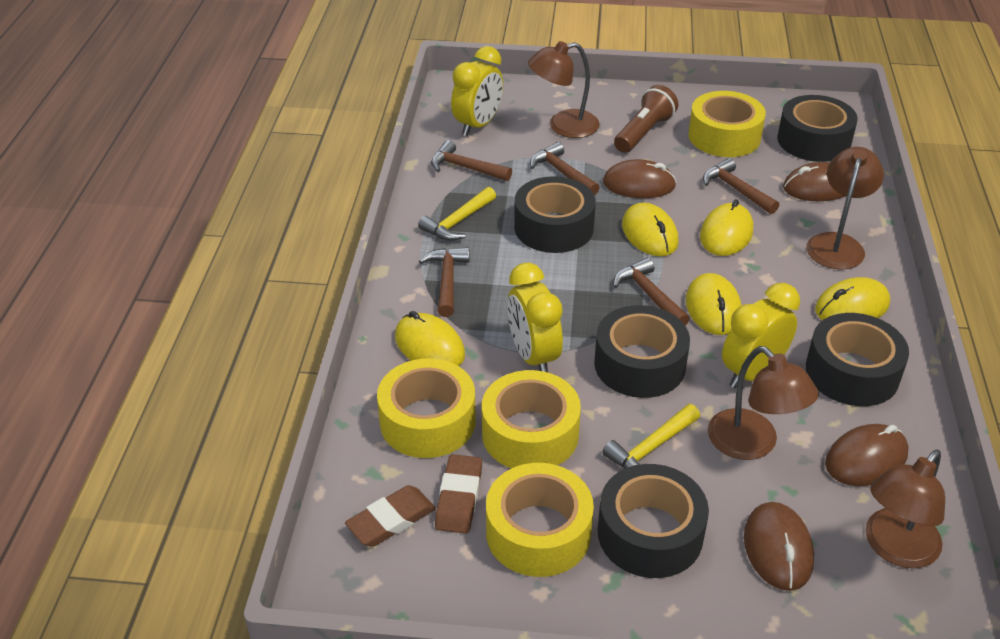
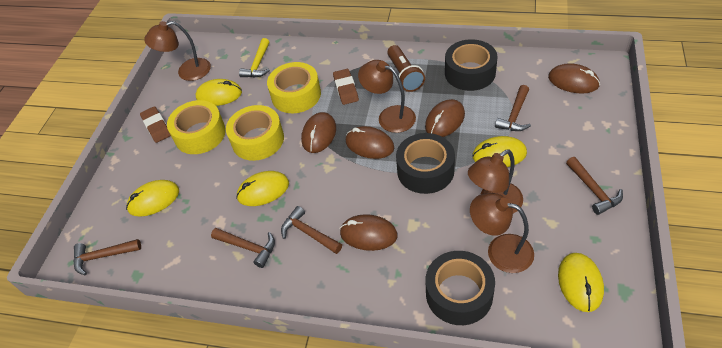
black tape: [514,176,596,253] [594,305,690,398] [598,464,709,578] [777,95,858,162] [806,313,909,406] = 5 -> [396,133,455,194] [426,251,495,325] [445,39,497,91] = 3
brown mouse: [603,159,676,198] [744,502,814,591] [783,162,844,201] [825,424,909,486] = 4 -> [301,112,336,153] [340,214,398,251] [346,126,394,159] [425,99,465,137] [548,63,600,93] = 5
yellow clock: [451,46,503,136] [507,263,563,373] [722,283,800,388] = 3 -> none = 0
yellow hammer: [418,187,496,241] [602,404,700,469] = 2 -> [239,38,270,78] = 1
yellow tape: [377,358,476,458] [482,370,581,468] [486,463,594,577] [688,91,766,157] = 4 -> [167,100,226,154] [226,105,284,161] [267,62,321,113] = 3

